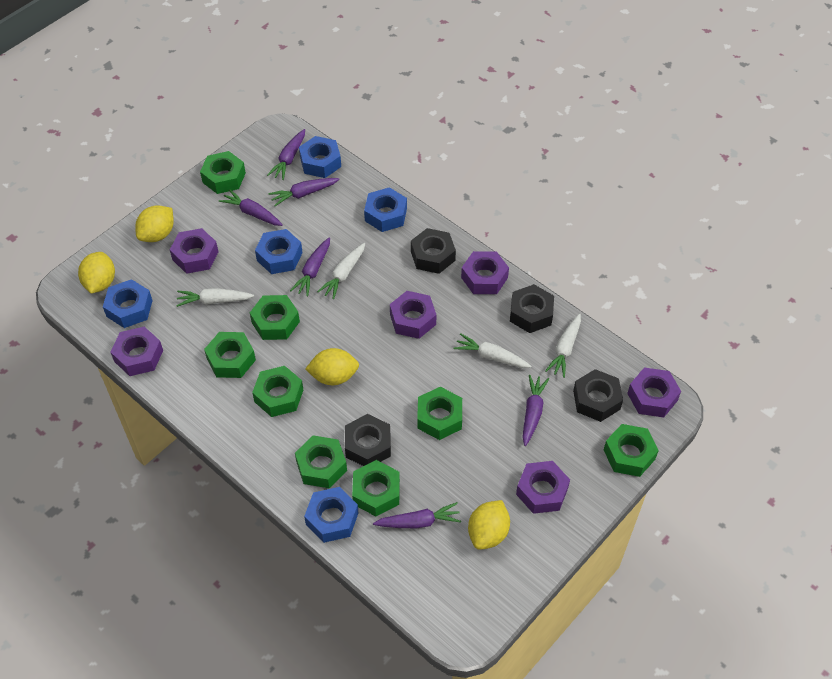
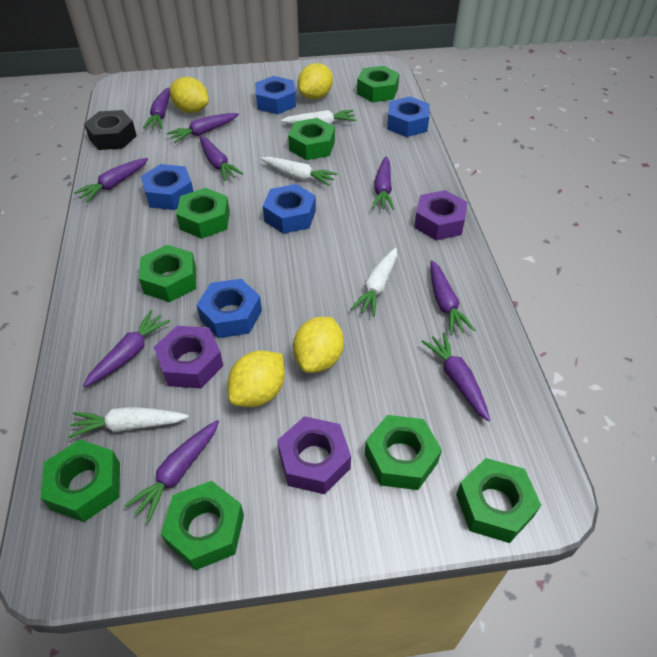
black nut: [345,414,391,466] [411,228,456,274] [510,284,554,333] [573,369,623,422] = 4 -> [84,110,137,150] = 1
purple carrot: [219,189,283,226] [267,129,305,180] [269,178,340,206] [290,237,330,296] [373,502,461,528] [522,375,549,446] = 6 -> [74,158,148,202] [83,310,170,387] [124,420,219,523] [143,87,170,129] [166,113,239,143] [200,136,243,181] [372,156,394,210] [421,333,490,421] [430,260,475,335] = 9
purple nut: [111,327,163,376] [170,228,218,274] [390,291,436,339] [461,251,509,294] [516,461,570,514] [627,367,681,417] = 6 -> [154,326,223,388] [277,416,351,494] [414,190,467,240] = 3

